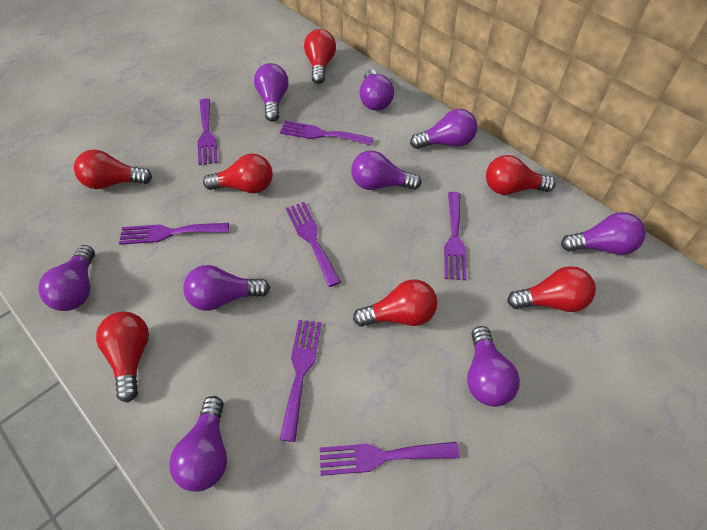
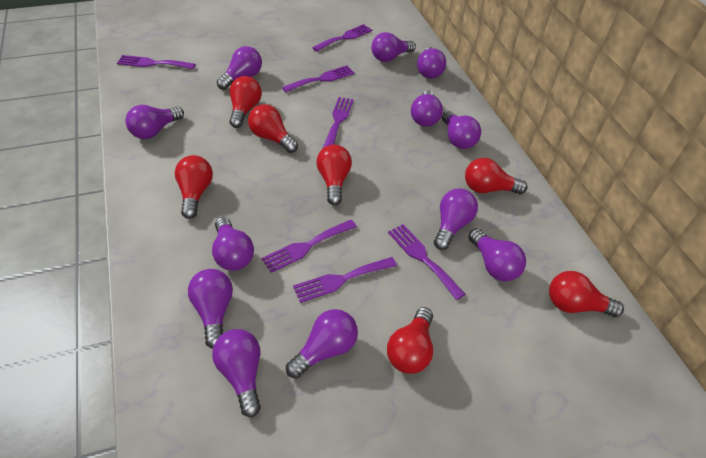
purple light bulb: [38,245,95,311] [169,396,227,492] [183,265,270,311] [254,63,288,122] [351,150,422,190] [359,69,394,111] [410,109,477,149] [467,326,520,407] [561,212,646,255] = 9 -> [125,105,184,139] [188,269,233,349] [212,217,254,271] [212,329,261,417] [217,46,262,90] [286,309,358,379] [371,32,416,62] [411,90,443,127] [417,47,446,78] [434,189,478,250] [442,110,481,149] [468,228,526,281] = 12

